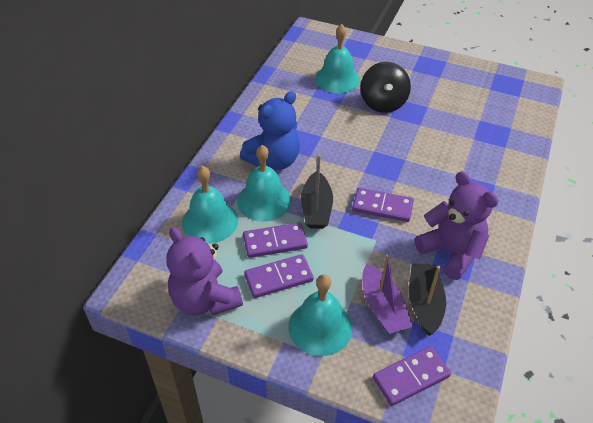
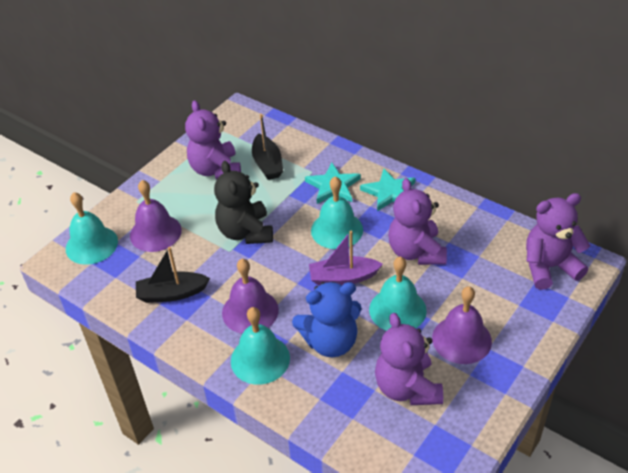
black spinning top: [360,62,411,113] = 1 -> none = 0
black teddy bear: none = 0 -> [214,161,273,244] = 1
purple bell: none = 0 -> [130,180,182,252] [222,259,279,334] [432,286,492,364] = 3
purple domino: [243,222,308,258] [244,254,314,298] [352,187,414,222] [373,346,451,406] = 4 -> none = 0
purple teddy bear: [166,227,243,316] [415,171,498,280] = 2 -> [185,100,241,180] [375,313,443,405] [388,178,447,265] [526,193,590,290] = 4
turquoise star: none = 0 -> [305,163,361,204] [360,168,416,212] = 2

